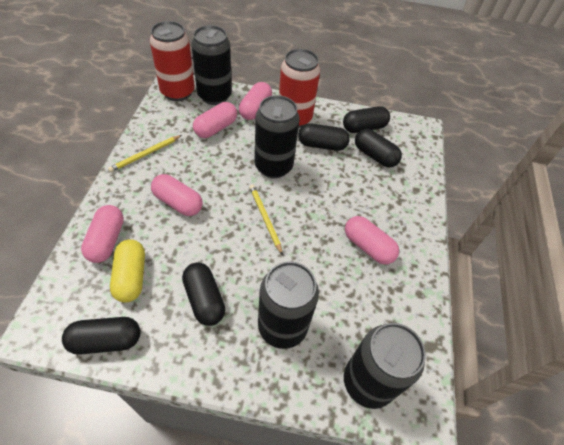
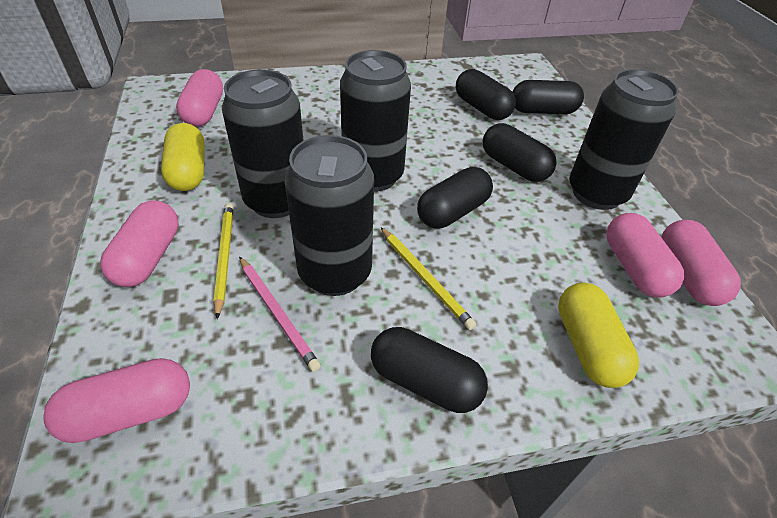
pink pencil: none = 0 -> [239,257,321,372] = 1
red can: [150,21,195,101] [279,49,320,128] = 2 -> none = 0
yellow capsule: [110,239,145,303] = 1 -> [161,123,205,191] [558,283,639,388] = 2

